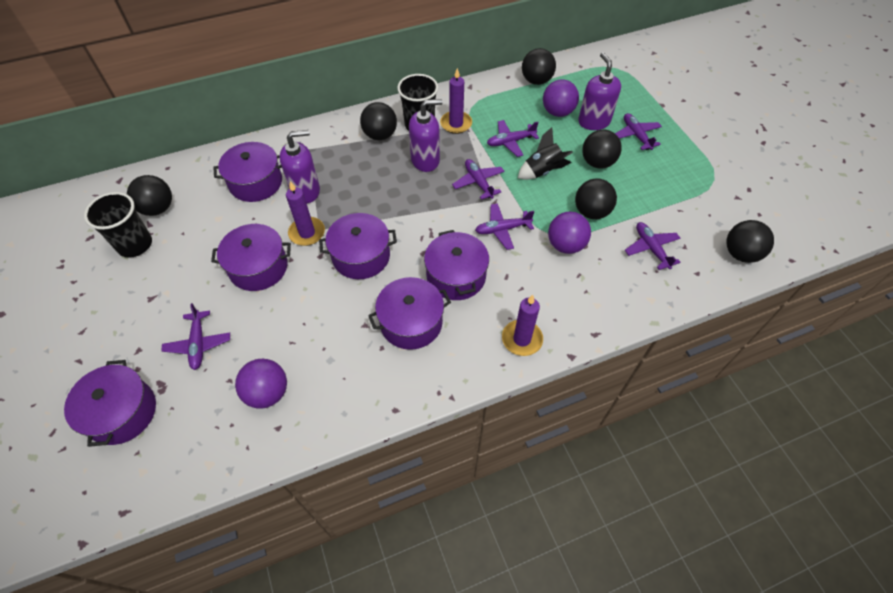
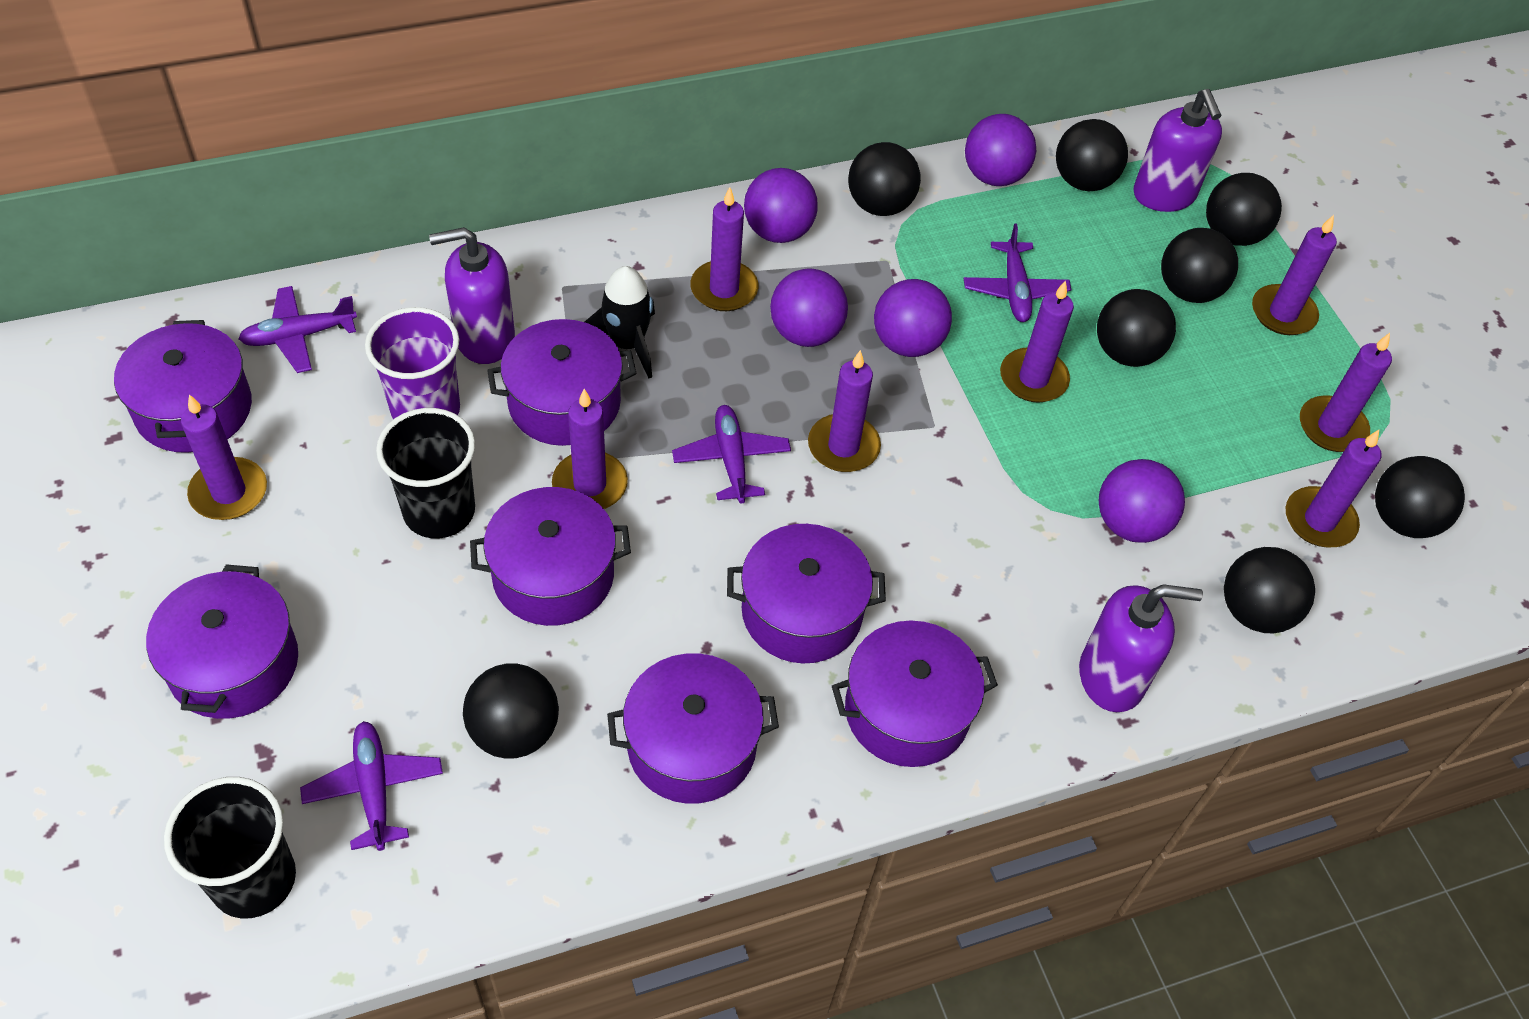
black ball: [127,175,172,216] [360,102,397,140] [522,48,556,85] [575,178,617,219] [582,130,622,169] [726,220,774,263] = 6 -> [463,664,559,759] [848,142,921,216] [1056,119,1128,191] [1097,289,1176,367] [1161,228,1238,303] [1206,173,1282,246] [1224,547,1315,634] [1375,456,1465,538] = 8
purple ball: [235,359,287,409] [543,79,579,117] [548,211,591,254] = 3 -> [744,168,818,243] [770,269,848,347] [874,279,952,357] [965,114,1036,186] [1099,459,1185,543] = 5
purple candle: [286,181,325,246] [440,68,472,134] [502,295,543,356] = 3 -> [181,394,267,520] [552,389,628,509] [690,187,758,311] [808,350,881,472] [1000,281,1074,403] [1252,215,1337,335] [1286,430,1382,547] [1300,333,1392,452] = 8
purple cup: none = 0 -> [365,307,460,419] = 1
purple plane: [162,303,230,370] [452,159,504,200] [475,203,534,250] [487,120,539,157] [615,113,662,150] [625,222,680,270] = 6 -> [239,286,357,373] [300,721,443,851] [672,405,791,504] [964,223,1071,322] = 4
purple pot: [64,360,156,447] [211,224,291,291] [214,142,282,202] [319,213,397,279] [368,277,451,350] [424,230,489,300] = 6 -> [114,320,252,453] [146,564,298,719] [470,487,631,626] [487,319,636,446] [607,653,779,804] [727,524,886,663] [832,620,998,767] = 7

